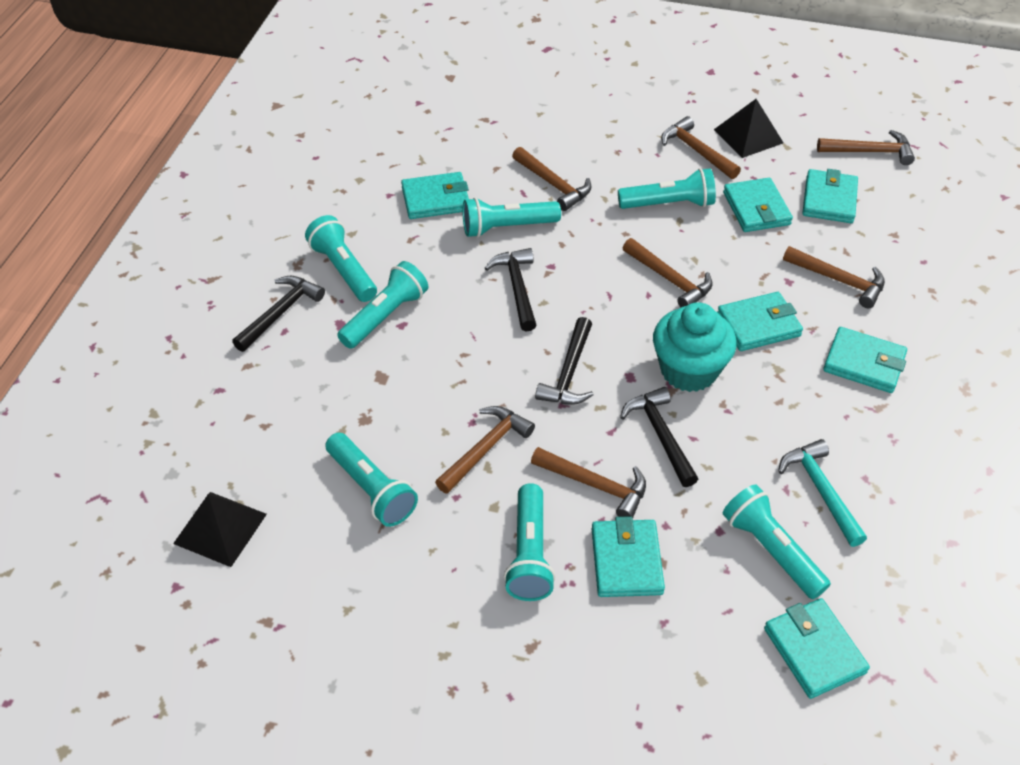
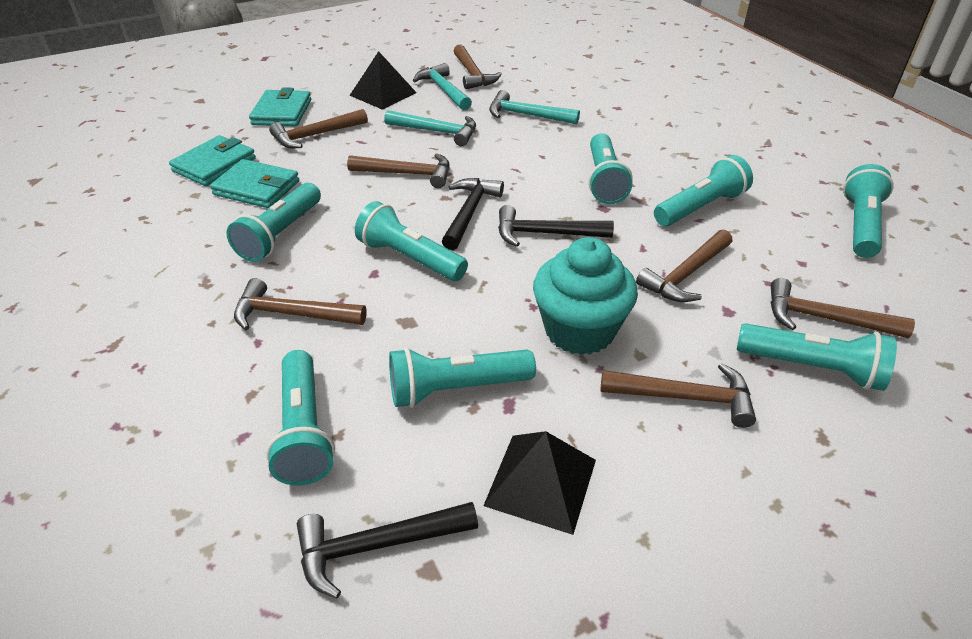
black hammer: [232,276,325,352] [485,248,536,331] [535,317,594,405] [620,387,698,487] = 4 -> [297,502,478,598] [442,178,504,250] [498,205,614,247] = 3
turquoise flashlight: [305,215,377,302] [325,433,418,527] [337,261,428,349] [463,197,561,238] [504,483,556,601] [618,168,716,209] [723,484,831,599] = 7 -> [226,183,321,262] [266,350,335,486] [355,201,468,281] [389,347,536,408] [588,133,633,204] [654,155,753,226] [737,323,897,391] [843,164,894,258] = 8
turquoise hammer: [778,439,867,547] = 1 -> [384,110,476,146] [413,63,472,110] [489,90,580,124] = 3
turquoise wallet: [401,172,469,219] [592,516,665,597] [718,292,803,351] [723,178,793,232] [764,598,870,699] [802,169,858,223] [823,327,907,393] = 7 -> [169,135,256,186] [210,159,299,208] [249,87,311,127] = 3

